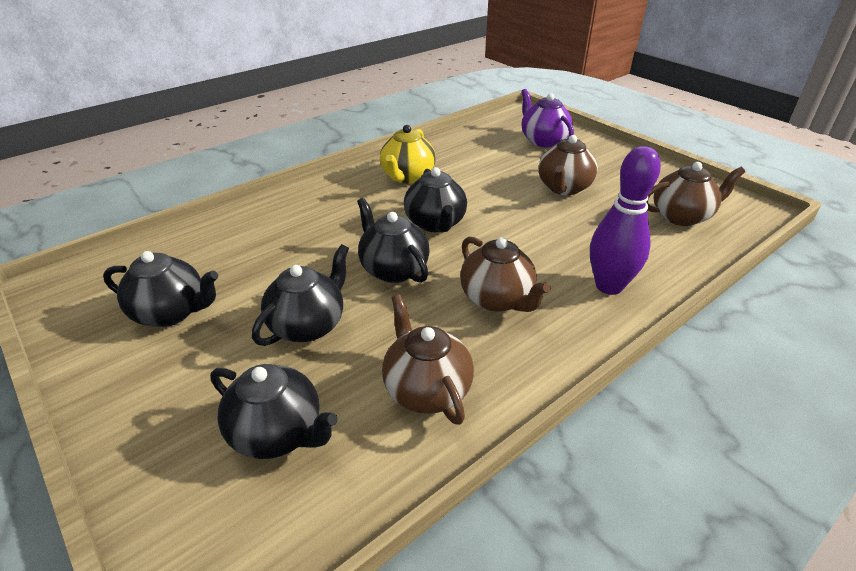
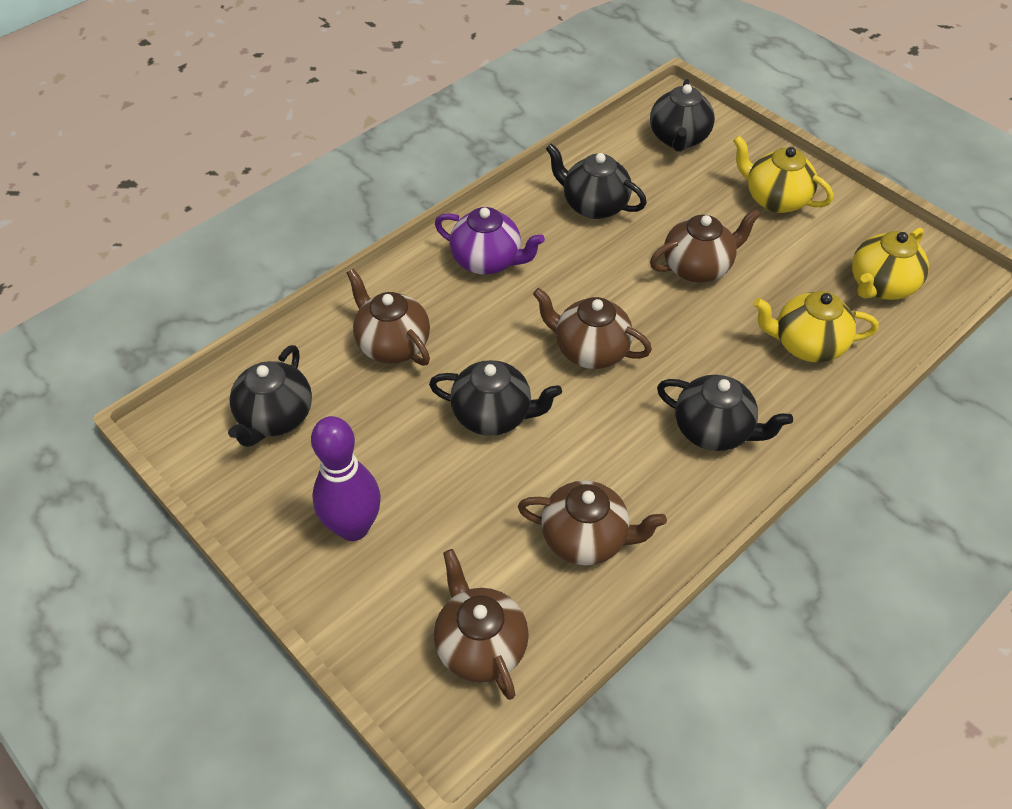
brown teapot: [382,294,474,425] [460,237,551,312] [538,135,598,195] [646,162,745,226] = 4 -> [347,268,430,366] [434,549,529,700] [518,480,667,565] [533,288,652,369] [650,209,761,283] = 5
yellow teapot: [380,125,436,184] = 1 -> [733,136,833,213] [753,291,879,363] [852,227,929,300] = 3

